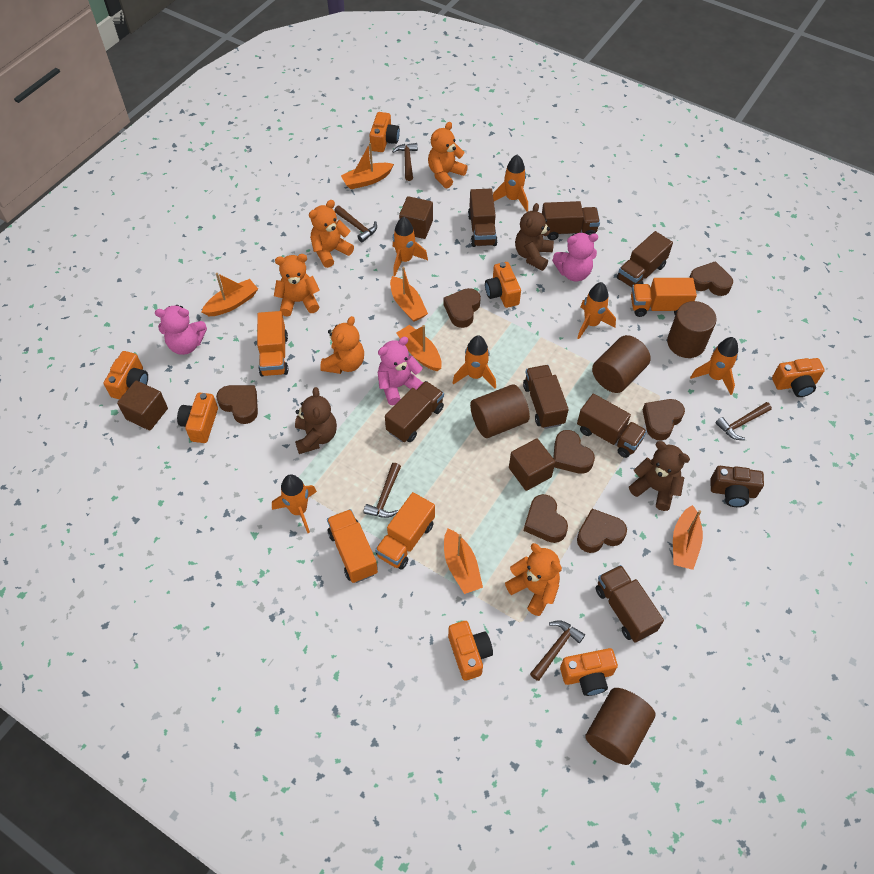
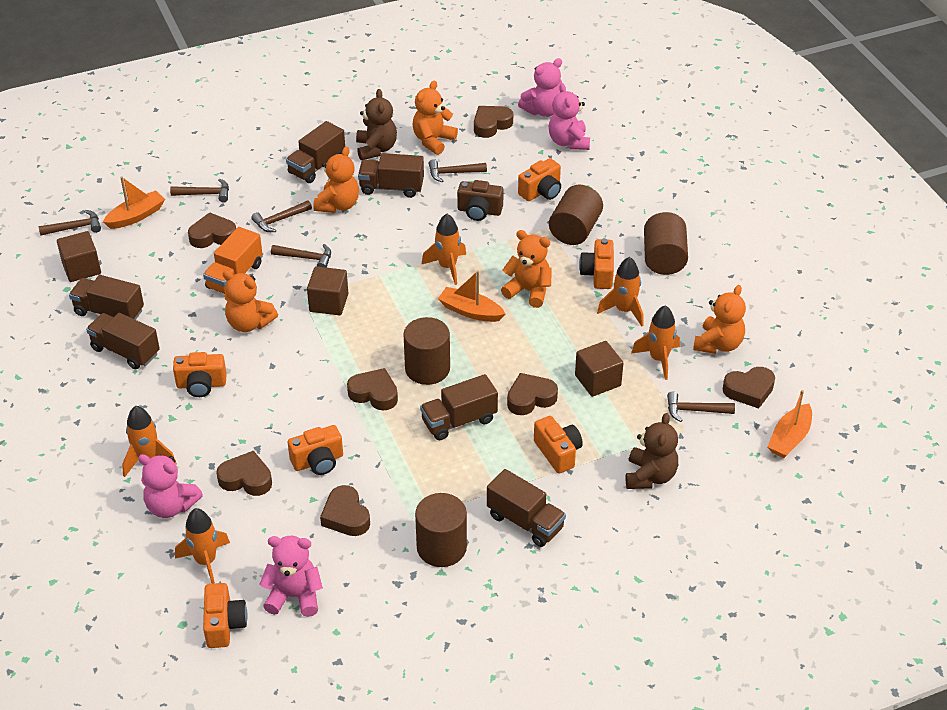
brown hammer: [334,206,377,242] [363,463,401,518] [392,143,418,181] [530,620,585,681] [716,402,772,440] = 5 -> [38,210,101,236] [170,178,229,203] [251,200,312,232] [271,244,331,268] [428,159,487,182] [667,391,735,422] = 6
brown teddy bear: [295,387,337,454] [515,203,554,271] [629,441,690,511] = 3 -> [356,89,397,160] [626,413,678,489] = 2
brown truck: [385,381,444,442] [468,189,497,247] [523,365,569,429] [542,201,600,240] [577,394,647,458] [595,565,664,643] [617,231,673,288] = 7 -> [69,275,144,320] [86,313,160,369] [286,121,345,183] [358,153,424,198] [420,374,498,440] [487,469,566,547] = 6
orange boat: [202,273,258,316] [341,143,394,189] [390,267,428,322] [396,325,442,371] [444,528,483,594] [673,505,703,570] = 6 -> [103,176,165,229] [438,271,506,322] [767,390,812,458] = 3
orange camera: [104,351,148,399] [177,393,218,443] [369,112,400,152] [448,621,493,681] [485,262,521,308] [560,648,618,696] [772,358,825,397] = 7 -> [173,352,227,397] [203,583,247,648] [288,425,343,475] [518,158,561,201] [534,416,583,473] [579,238,614,289] = 6
orange rocket: [272,474,317,533] [393,217,428,276] [453,335,496,389] [493,154,528,212] [577,282,616,339] [690,337,738,395] = 6 -> [122,406,177,477] [175,508,230,584] [421,214,466,285] [597,257,644,326] [631,305,680,380] = 5
orange truck: [257,311,288,376] [327,509,378,583] [375,492,435,570] [631,278,697,317] = 4 -> [203,227,262,294] = 1
pink teddy bear: [155,305,207,355] [378,337,423,405] [552,233,598,282] = 3 -> [138,454,203,518] [259,536,323,617] [518,58,562,117] [548,83,590,150] = 4

